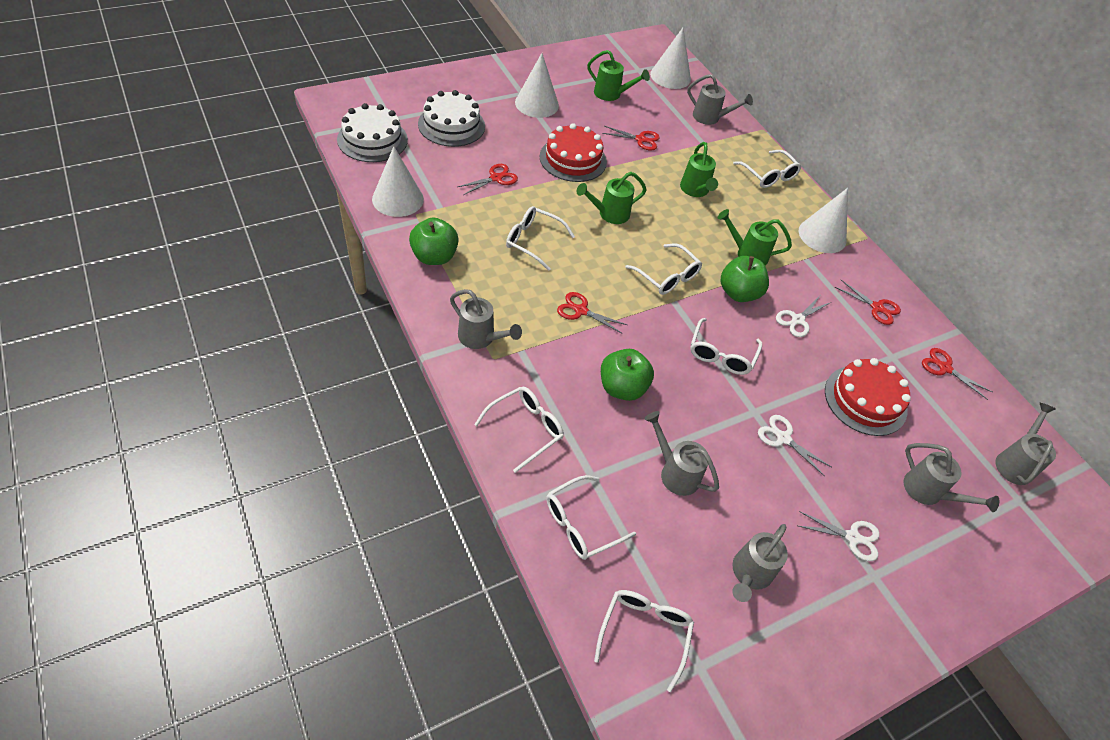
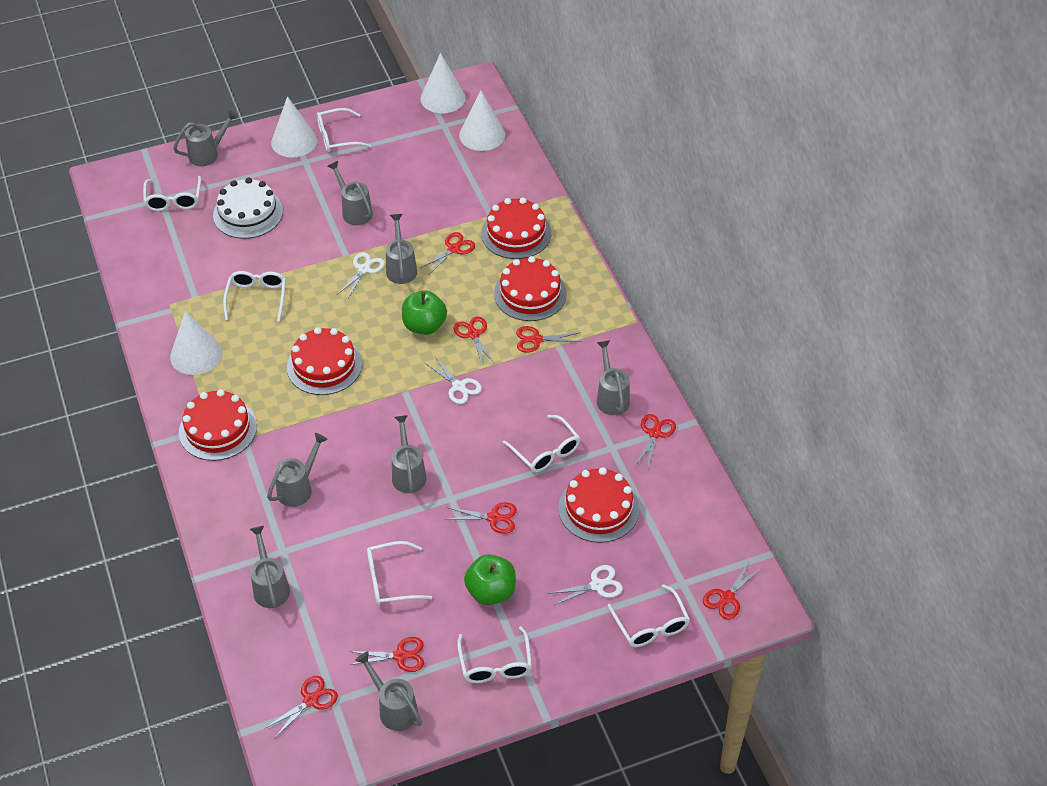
green apple: [409,218,459,265] [601,349,654,401] [721,256,769,302] = 3 -> [402,290,447,335] [464,554,516,605] = 2
green watering can: [576,172,647,224] [587,50,650,101] [680,142,718,197] [718,209,792,265] = 4 -> none = 0
grey watering can: [450,289,522,349] [644,411,719,496] [687,74,753,125] [732,524,788,602] [903,443,1000,512] [996,403,1056,485] = 6 -> [173,110,238,166] [250,526,290,608] [267,433,328,507] [327,161,373,225] [355,651,422,731] [386,214,417,284] [392,415,426,493] [597,340,630,415] = 8
red cake: [539,123,607,182] [825,358,911,436] = 2 -> [179,389,257,461] [287,327,362,395] [481,198,552,259] [494,256,567,321] [558,467,639,543] = 5
red scissors: [458,164,518,195] [557,292,627,333] [602,126,660,150] [835,280,901,325] [922,348,992,400] = 5 -> [265,676,338,739] [349,637,424,672] [420,232,475,274] [445,502,517,534] [454,317,495,366] [516,326,582,353] [635,414,676,468] [703,562,762,620] = 8
white cake: [337,103,408,162] [418,90,485,147] = 2 -> [213,177,283,239] = 1

